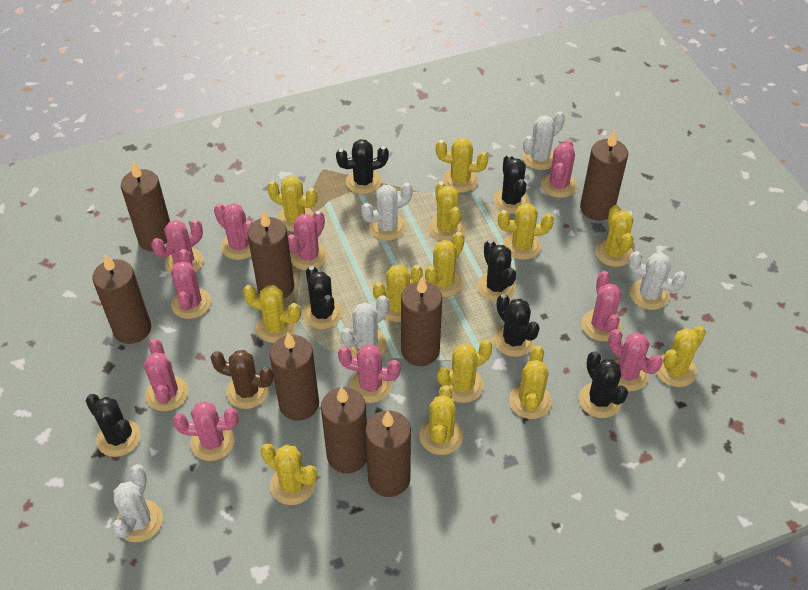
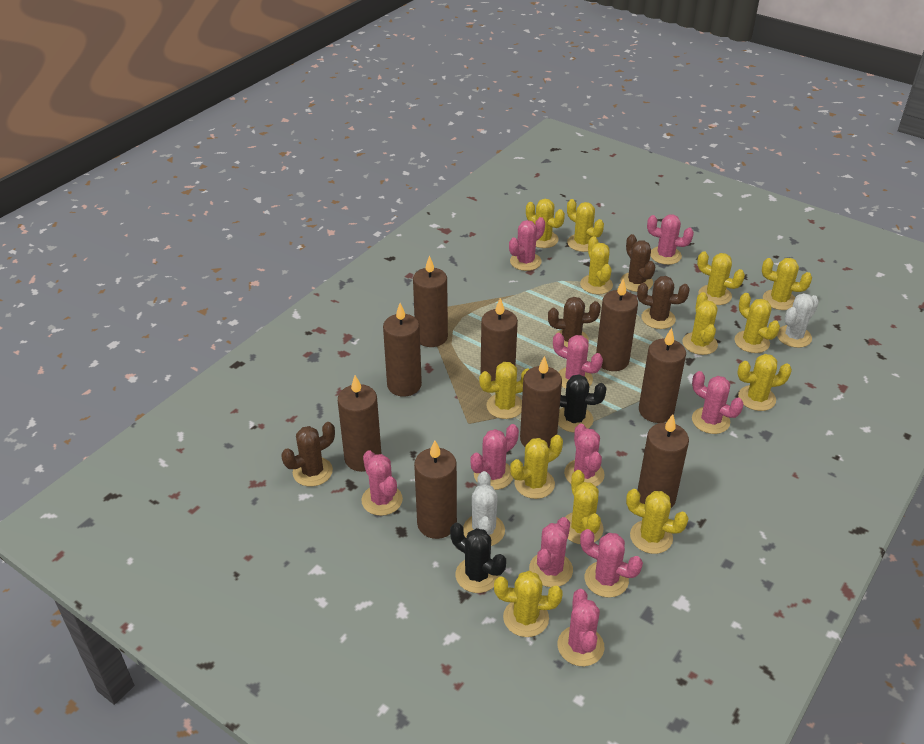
black cactus: [86,394,140,457] [303,266,342,329] [336,139,389,194] [477,239,516,302] [493,154,530,214] [494,294,540,357] [579,351,628,418] = 7 -> [450,523,506,593] [558,374,606,433] = 2
brown cactus: [210,350,274,409] = 1 -> [281,422,335,487] [548,297,601,348] [620,234,655,292] [637,276,690,329] = 4
brown candle: [92,254,151,344] [121,161,170,252] [247,210,294,299] [270,332,319,421] [321,386,367,473] [365,410,411,497] [401,277,442,366] [580,130,628,221] = 8 -> [338,375,382,472] [383,303,422,396] [413,255,448,347] [414,440,457,539] [481,298,518,381] [520,356,562,448] [596,278,638,371] [637,414,689,508] [639,328,686,423] = 9
white cactus: [112,464,163,542] [341,295,389,358] [361,183,413,241] [522,111,565,170] [628,251,687,310] = 5 -> [463,471,505,546] [777,293,819,348] = 2

